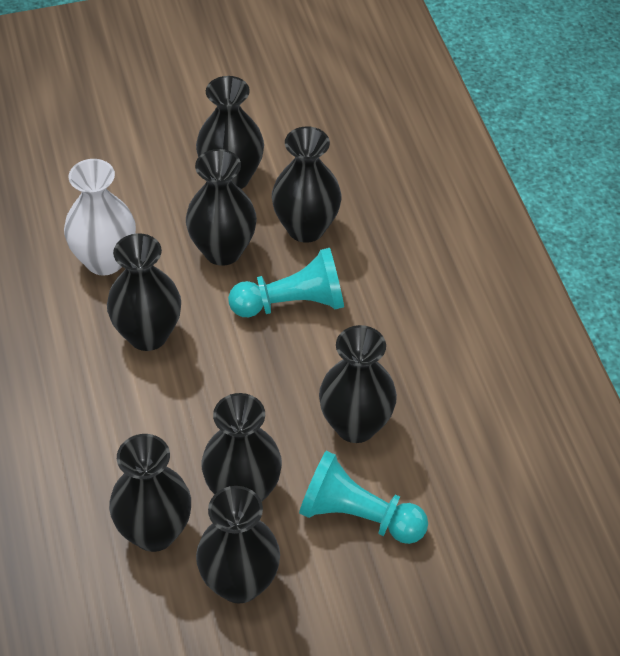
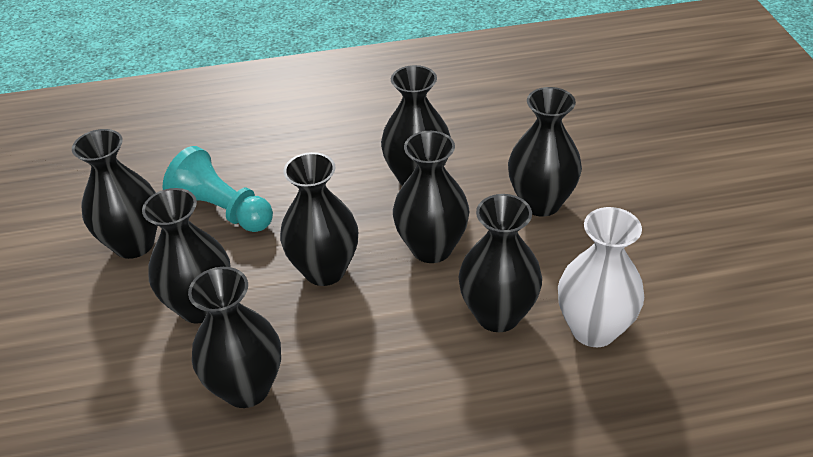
turquoise pawn: [228,248,344,317] [299,451,428,544] = 2 -> [163,146,273,232] = 1

